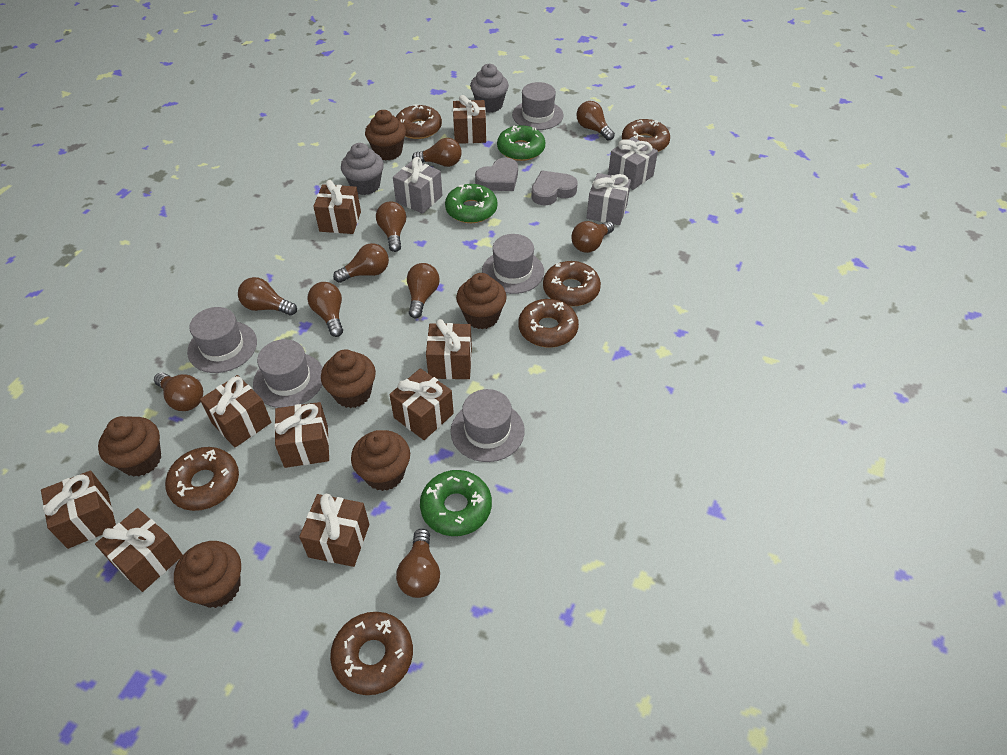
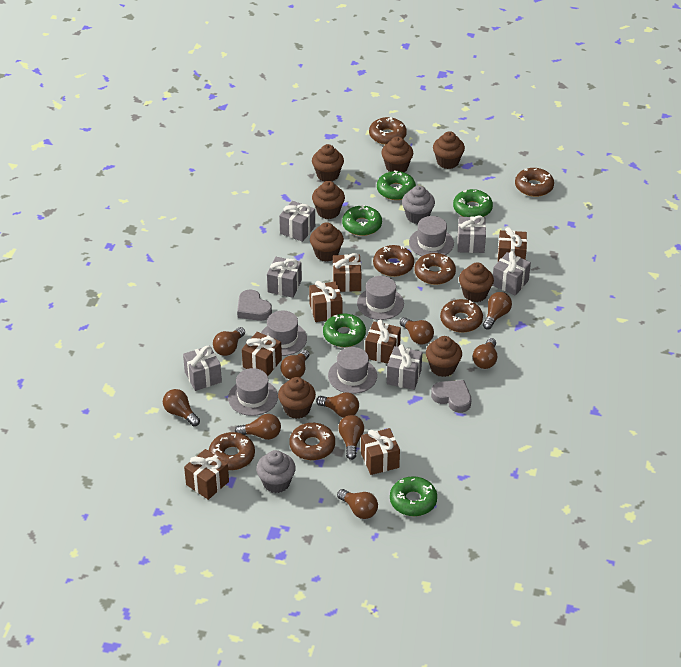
brown cupcake: [98,416,161,477] [174,541,241,608] [321,349,376,408] [351,430,410,491] [365,110,406,160] [456,273,507,329] = 6 -> [278,377,316,419] [310,222,344,262] [312,144,344,182] [312,181,345,219] [381,137,413,172] [426,336,462,377] [433,131,465,169] [459,262,494,302] = 8
brown donut: [165,447,239,511] [330,612,413,695] [396,104,442,139] [518,299,579,348] [543,261,601,306] [622,119,670,152] = 6 -> [209,432,255,470] [289,423,335,460] [369,117,407,145] [373,245,414,277] [414,253,456,285] [440,299,483,333] [515,168,554,197] = 7
brown gift: [41,470,116,549] [95,508,183,592] [200,375,271,447] [274,402,329,468] [299,494,369,567] [313,180,361,234] [389,368,454,440] [426,319,472,379] [453,95,486,144] = 9 -> [184,449,229,500] [242,332,282,376] [309,281,342,322] [333,253,361,292] [361,428,400,475] [365,320,401,364] [497,227,527,262] = 7
green donut: [420,470,492,536] [445,184,497,223] [497,125,545,161] = 3 -> [323,314,366,347] [342,205,382,236] [377,171,416,200] [390,476,437,516] [453,189,493,217] = 5
grey gift: [393,157,443,214] [587,173,631,225] [608,137,658,190] = 3 -> [183,345,222,391] [267,257,302,298] [279,201,315,242] [387,344,422,390] [457,216,486,253] [492,251,531,296] = 6

